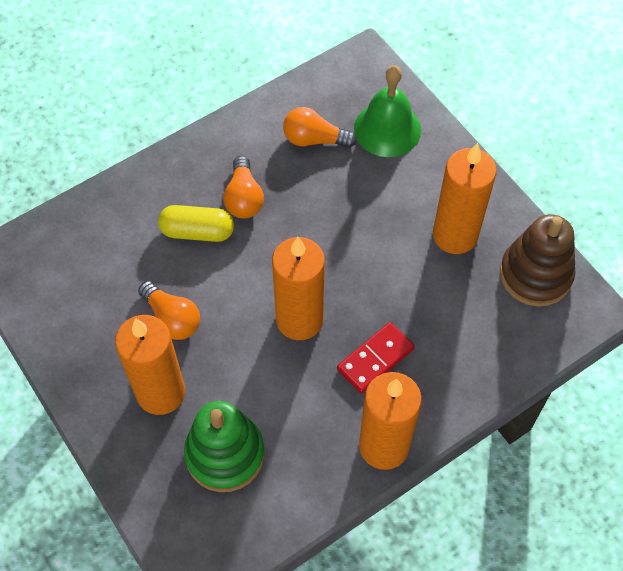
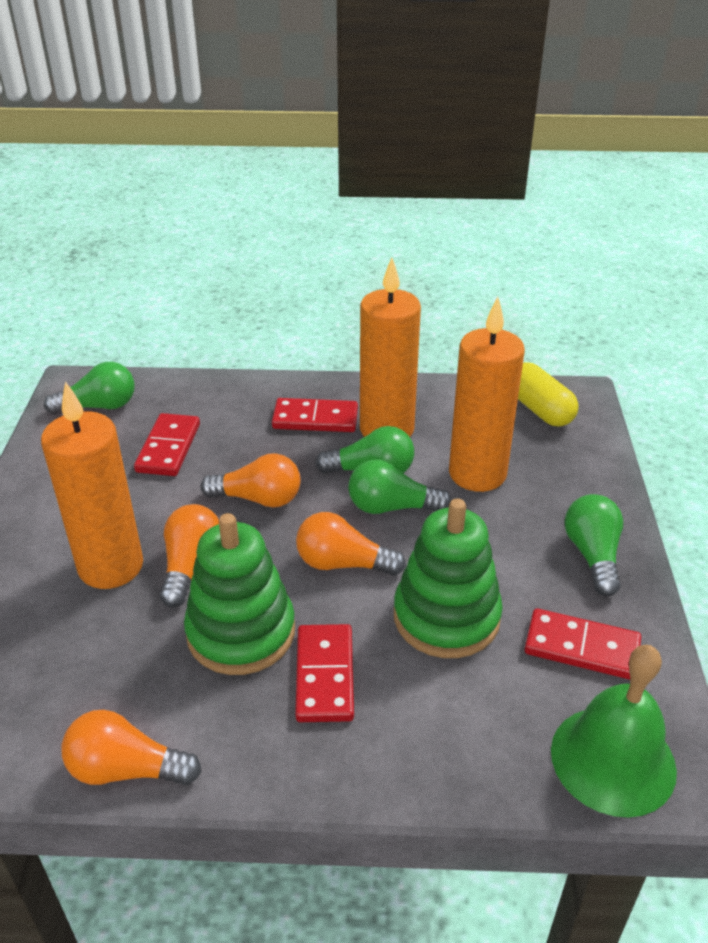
brown stacking toy: [500,214,575,307] = 1 -> none = 0
green light bulb: none = 0 -> [44,362,135,415] [315,426,414,474] [348,459,451,514] [564,494,623,596] = 4
green stacking toy: [184,401,264,492] = 1 -> [184,513,295,675] [394,498,503,658] = 2
orange candle: [115,315,185,415] [272,237,325,340] [359,372,422,470] [433,143,497,254] = 4 -> [41,381,143,589] [360,257,421,437] [449,297,525,492] = 3
orange light bulb: [138,281,200,340] [223,156,264,218] [283,107,357,148] = 3 -> [61,710,201,785] [160,504,219,607] [200,453,301,508] [296,512,406,576] = 4
red domino: [337,322,415,394] = 1 -> [134,413,200,476] [272,398,358,432] [295,624,354,722] [524,608,641,680] = 4

